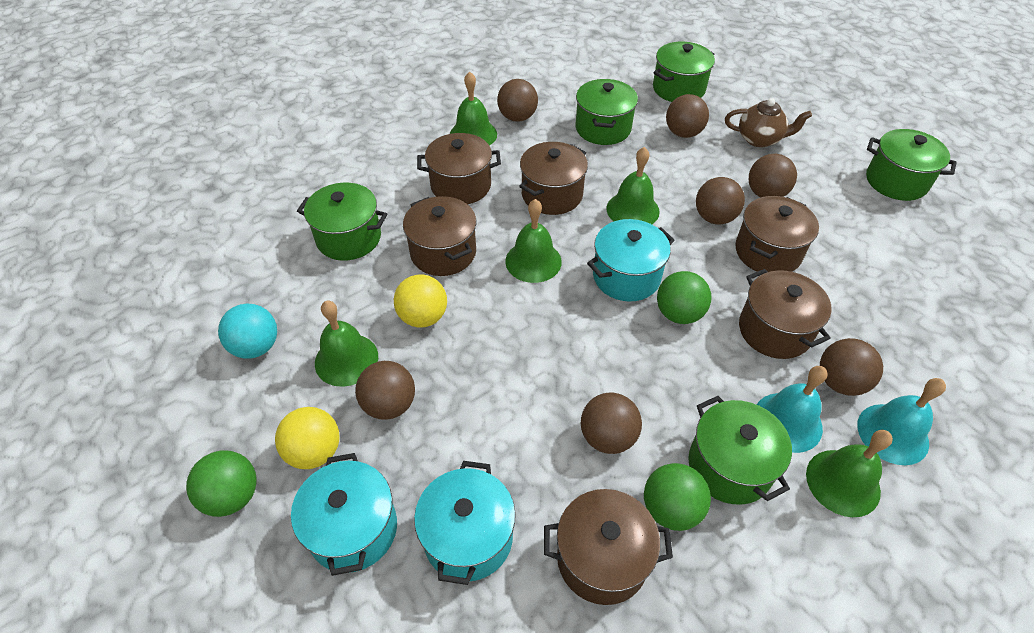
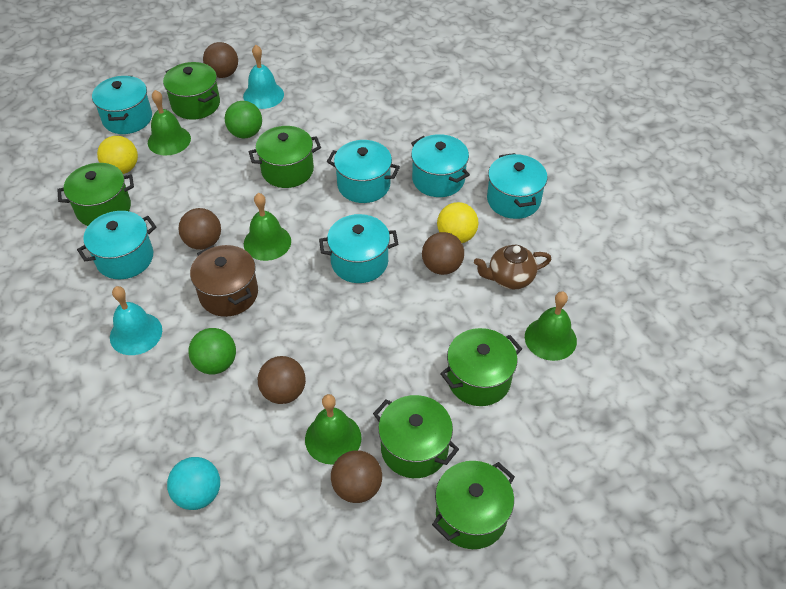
brown ball: [355,361,415,420] [497,79,538,122] [581,392,642,454] [666,94,709,138] [696,177,745,224] [749,154,797,198] [820,338,883,396] = 7 -> [179,208,221,250] [203,42,238,78] [258,356,306,404] [331,450,382,503] [422,232,464,275] = 5
brown pot: [403,196,477,276] [417,133,501,204] [519,142,588,215] [544,489,673,605] [735,196,819,272] [739,269,832,359] = 6 -> [190,245,258,317] = 1
green ball: [186,451,257,517] [644,463,711,531] [657,271,711,324] = 3 -> [188,328,236,374] [225,101,262,139] = 2
green bell: [315,301,378,387] [450,72,497,146] [505,199,562,283] [606,147,660,224] [806,430,893,517] = 5 -> [148,90,191,155] [244,193,291,261] [305,394,362,465] [525,291,577,361] = 4
green pot: [297,183,387,261] [576,79,638,145] [653,42,715,102] [688,396,792,505] [866,129,957,201] = 5 -> [57,163,134,226] [163,62,220,120] [248,126,321,188] [373,395,459,478] [432,461,515,549] [440,328,522,406] = 6
turquoise pot: [291,453,397,576] [414,461,516,585] [587,219,675,301] = 3 -> [77,211,156,279] [92,76,152,134] [319,214,398,283] [327,140,400,203] [411,134,470,197] [487,153,547,219] = 6

